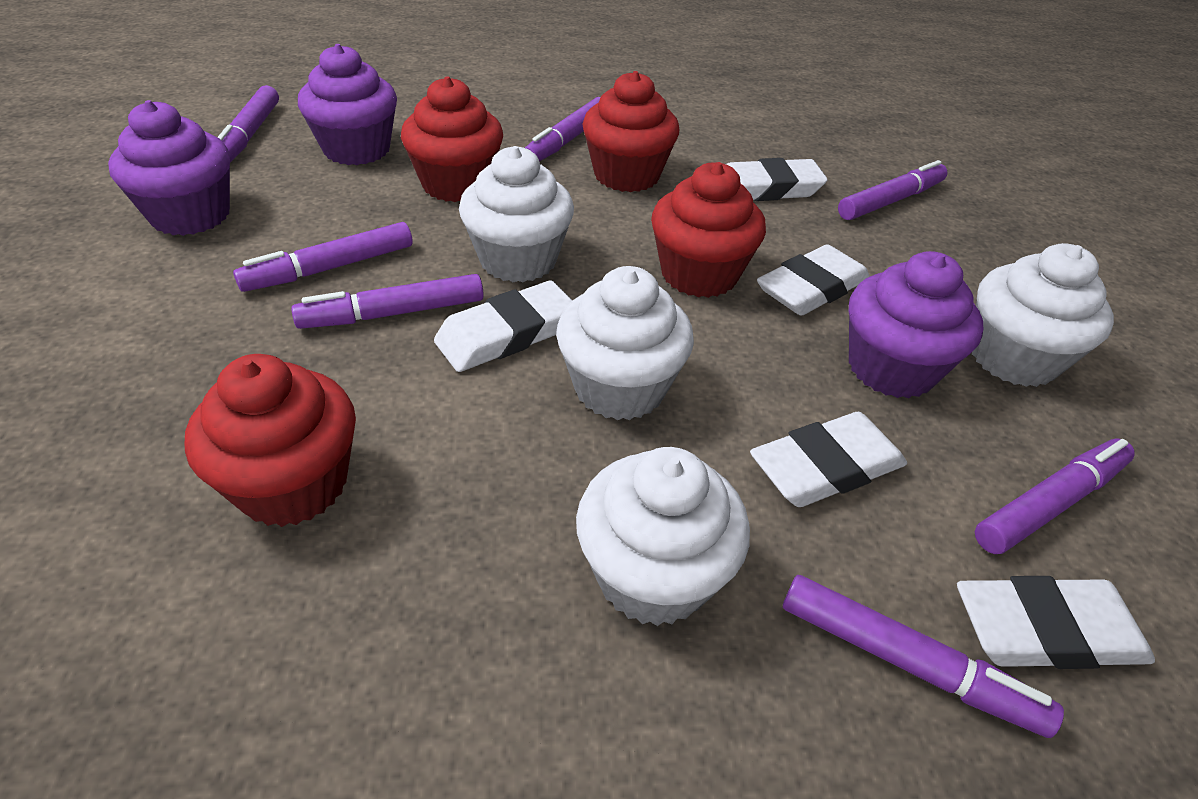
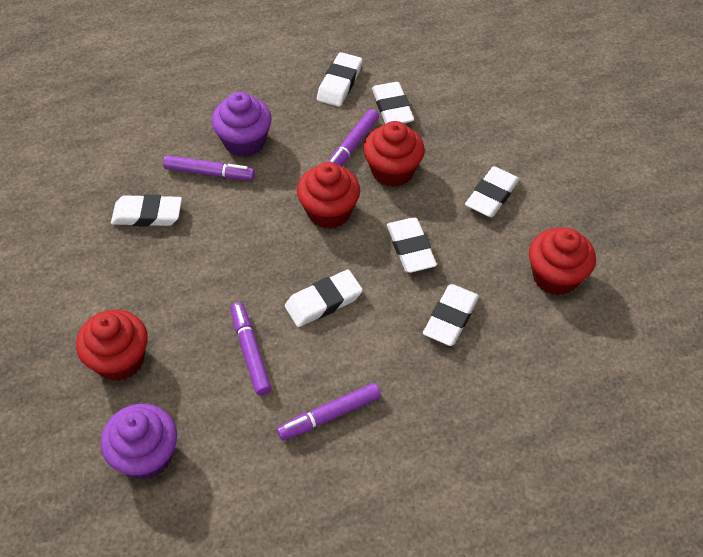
purple cupcake: [108,100,230,236] [298,44,397,165] [849,251,983,398] = 3 -> [101,404,177,480] [212,92,272,157] = 2
purple marker: [218,85,279,162] [233,222,413,292] [291,274,484,329] [525,97,600,161] [783,575,1064,738] [838,160,948,220] [975,438,1135,554] = 7 -> [163,155,255,180] [231,302,271,396] [277,383,381,440] [328,109,379,166] = 4
white cupcake: [459,146,574,282] [556,266,694,420] [576,447,750,626] [972,243,1114,387] = 4 -> none = 0
white eraser: [434,281,572,372] [726,158,828,201] [750,412,907,507] [757,244,870,316] [957,576,1155,669] = 5 -> [111,194,182,227] [285,269,363,327] [317,52,362,107] [372,82,414,124] [387,218,437,273] [423,284,479,346] [465,166,520,217] = 7

